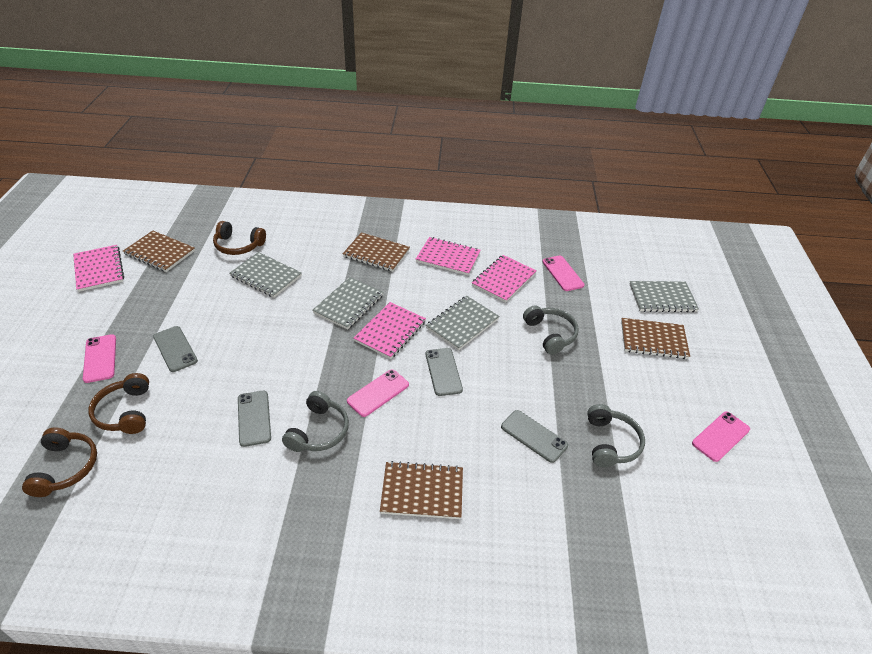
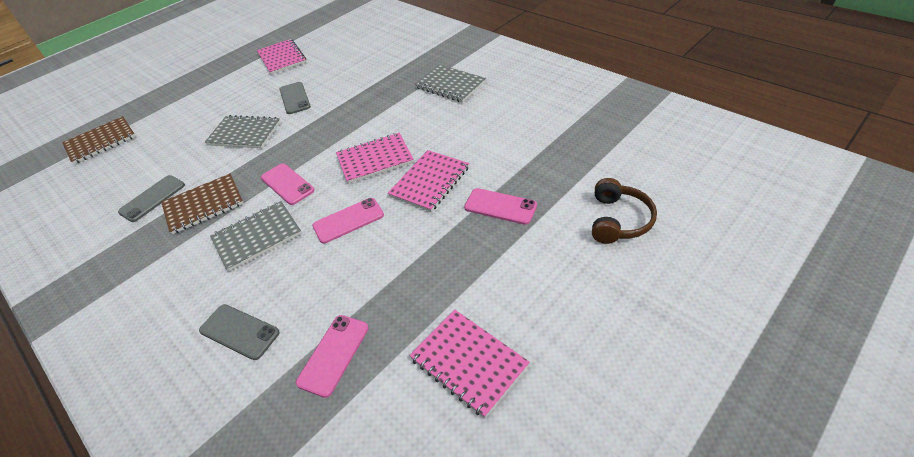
brown headphones: [22,428,97,497] [88,373,149,434] [213,221,266,255] = 3 -> [592,178,657,244] = 1
brown notebook: [123,231,195,272] [343,232,410,272] [380,461,463,519] [621,318,690,359] = 4 -> [62,116,136,164] [161,174,244,235] = 2
grey headphones: [282,391,349,452] [523,306,579,355] [587,404,645,467] = 3 -> none = 0
grey notebook: [230,252,302,298] [312,277,384,330] [426,296,499,350] [630,281,699,312] = 4 -> [205,115,281,148] [210,201,302,271] [414,65,486,103] = 3
grey phone: [153,326,198,372] [238,391,271,447] [426,348,463,396] [501,410,568,463] = 4 -> [118,175,185,222] [199,304,280,360] [280,82,311,114] = 3

